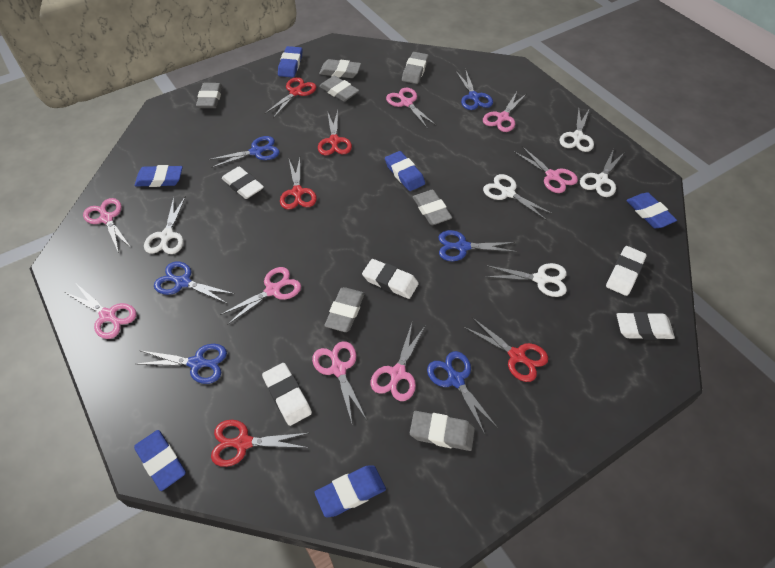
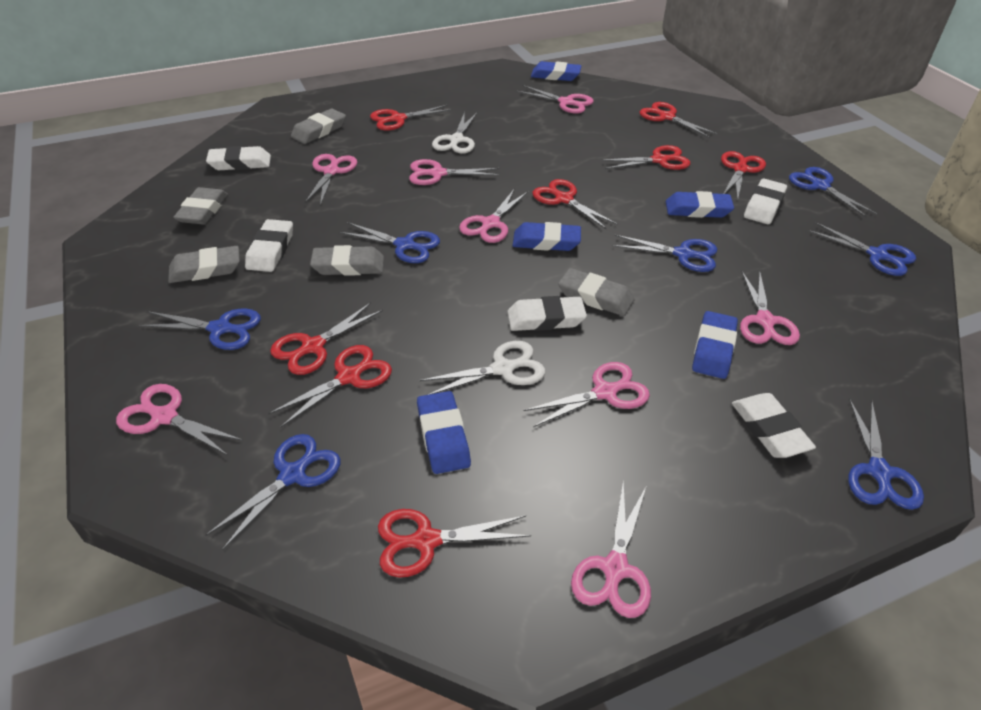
blue eraser: [134,430,186,491] [135,165,183,187] [278,46,302,78] [314,465,386,517] [385,151,425,191] [626,193,677,228] = 6 -> [417,391,471,474] [513,222,581,251] [531,61,582,81] [666,191,734,218] [692,311,738,379] = 5
blue scissors: [137,344,227,384] [154,262,235,304] [208,136,280,168] [427,351,498,434] [439,230,518,261] [456,69,493,110] = 6 -> [139,309,261,350] [206,434,341,550] [339,222,440,263] [612,235,717,272] [789,167,877,218] [807,222,916,276] [848,399,924,510] = 7
grey eraser: [196,83,222,108] [319,59,361,78] [319,76,360,102] [324,287,365,332] [402,52,429,84] [410,411,475,451] [413,190,452,225] = 7 -> [168,246,240,283] [173,187,228,225] [291,109,346,144] [310,245,384,276] [558,268,634,316] = 5
red scissors: [211,420,309,467] [265,77,317,118] [280,158,317,210] [318,110,352,156] [464,317,548,382] = 5 -> [268,345,392,427] [270,303,383,375] [370,105,452,131] [378,509,531,577] [533,179,617,229] [600,145,690,170] [640,102,718,138] [721,151,766,201] = 8
white scissors: [144,196,186,254] [483,174,554,221] [485,263,567,297] [560,108,594,152] [580,149,625,197] = 5 -> [419,341,545,395] [432,112,477,154] = 2

